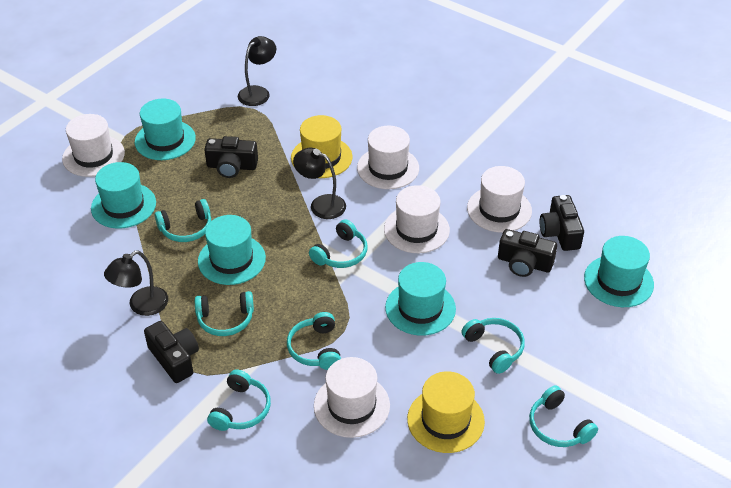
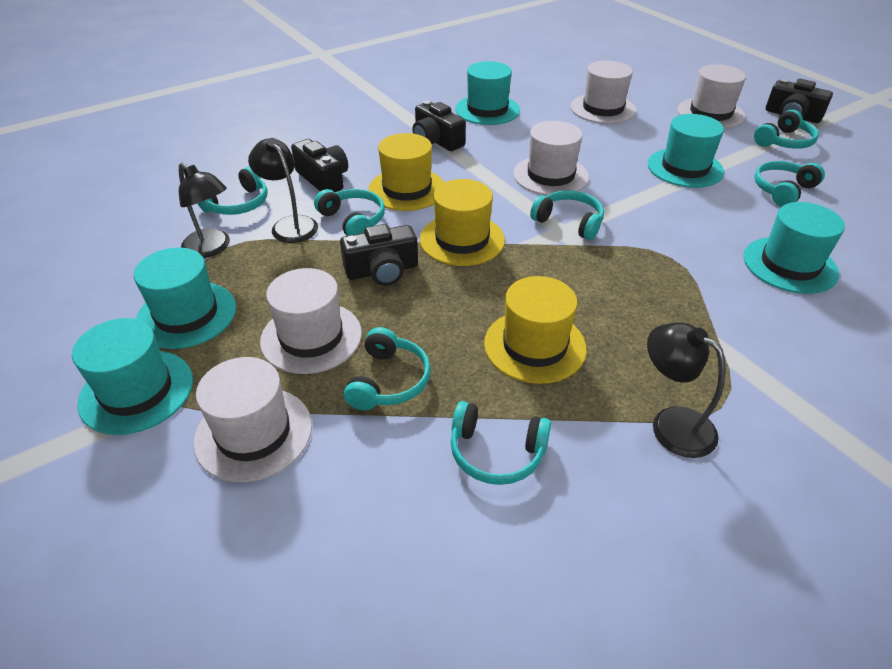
yellow hat: [291,115,353,178] [407,371,485,453] = 2 -> [368,133,444,211] [420,179,505,266] [484,276,587,384] = 3

